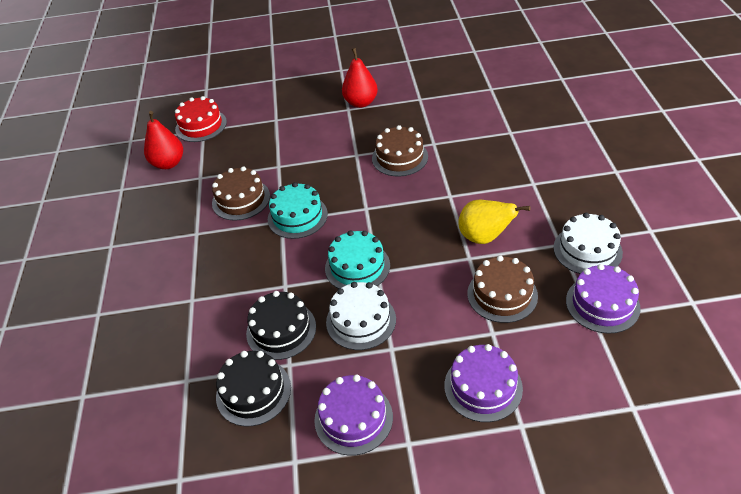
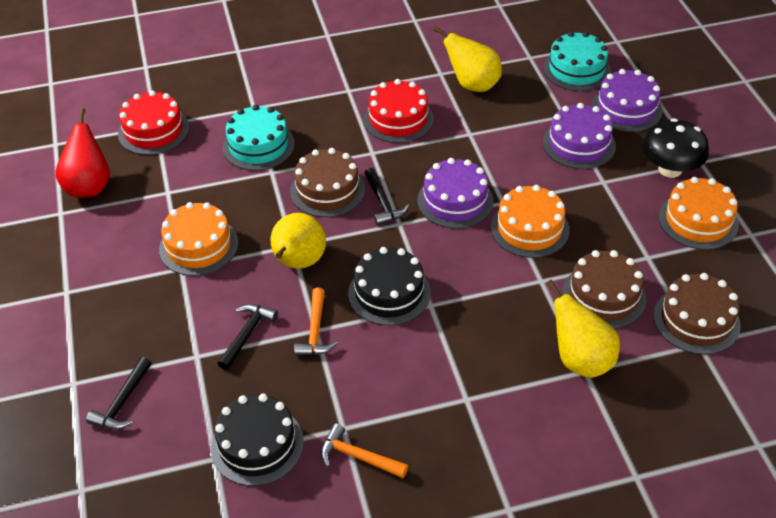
black hammer: none = 0 -> [86,357,151,430] [217,304,278,370] [364,168,409,225] = 3
black mushroom: none = 0 -> [642,118,709,178] = 1
orange cake: none = 0 -> [159,202,238,276] [491,185,569,258] [659,177,739,250] = 3
orange hammer: none = 0 -> [294,288,338,356] [321,423,408,478] = 2
red cake: [175,96,227,142] = 1 -> [118,90,189,155] [363,79,434,143] = 2
red pear: [144,111,183,169] [342,48,378,108] = 2 -> [56,108,110,197] = 1
white cake: [326,282,396,350] [553,213,623,274] = 2 -> none = 0
yellow pear: [458,200,531,244] = 1 -> [271,213,326,269] [433,26,502,92] [546,280,620,378] = 3

